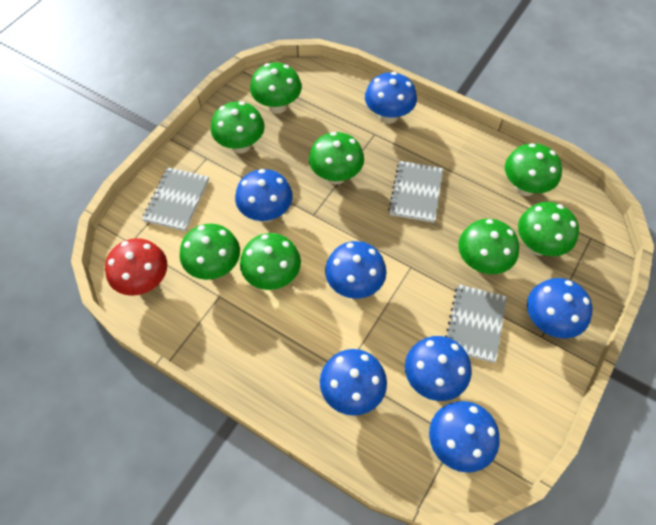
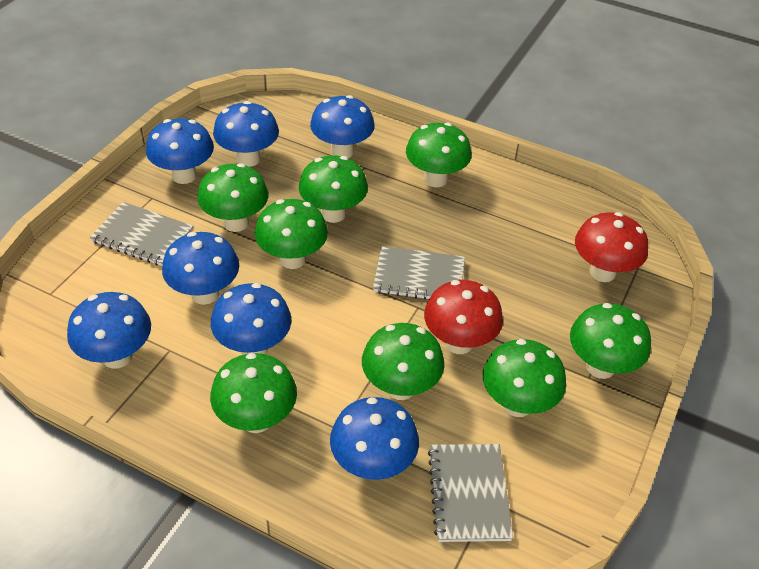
red mushroom: [105,238,167,296] = 1 -> [424,280,503,354] [575,212,648,282] = 2

